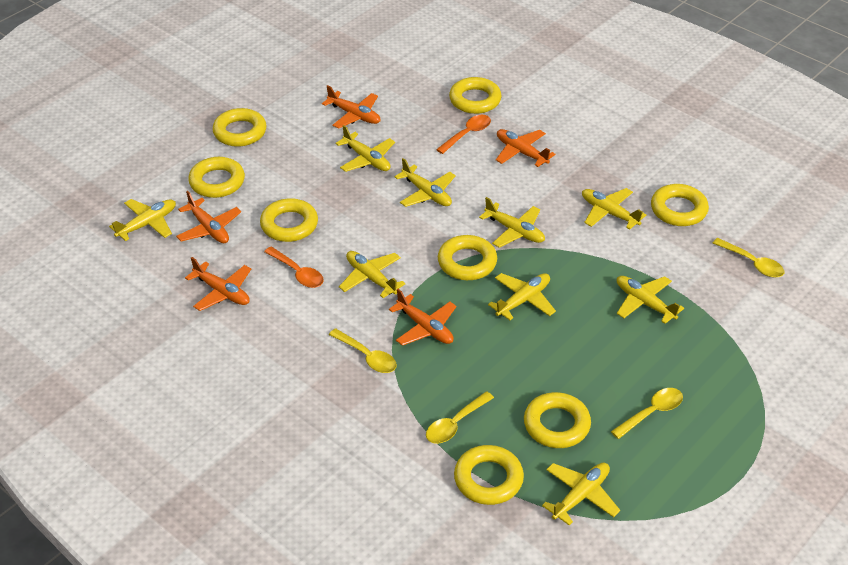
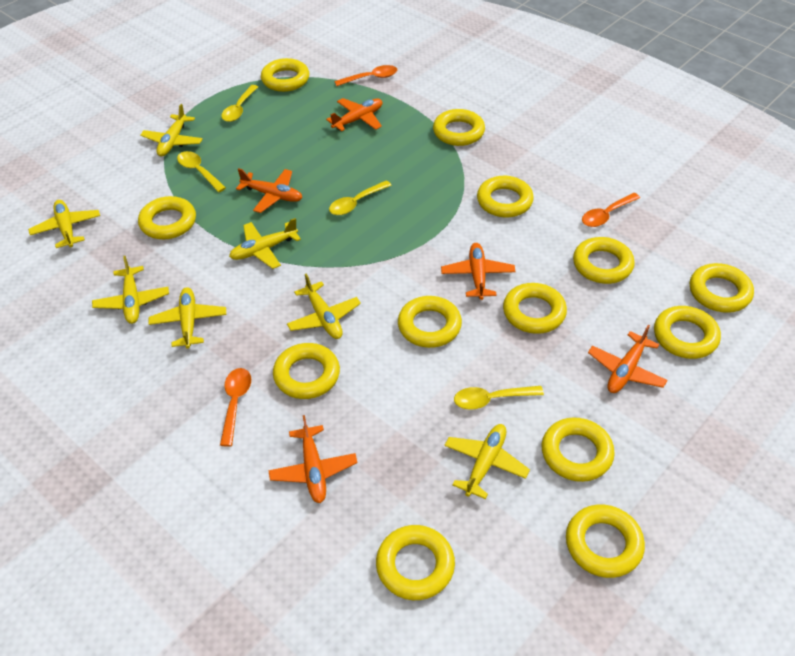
orange spoon: [264,247,324,288] [436,115,491,154] = 2 -> [220,368,251,447] [334,65,397,86] [582,193,640,227] = 3
yellow plane: [109,199,176,241] [335,125,395,172] [339,251,406,298] [394,158,456,207] [479,197,545,248] [488,273,556,320] [542,463,620,525] [582,188,646,229] [617,276,684,324] = 9 -> [28,200,100,248] [92,256,169,324] [140,104,203,156] [148,287,226,349] [229,218,301,269] [287,274,361,339] [444,424,530,499] = 7
yellow ring: [188,157,245,198] [212,108,266,147] [260,198,318,242] [438,235,497,280] [449,77,502,114] [454,445,524,505] [524,392,591,448] [651,184,709,226] = 8 -> [138,196,196,239] [261,58,309,92] [273,343,340,399] [376,525,455,600] [398,296,462,348] [433,109,485,146] [477,176,534,217] [503,283,567,334] [542,417,615,482] [566,504,645,578] [573,237,635,284] [654,306,721,359] [690,263,754,313] = 13

